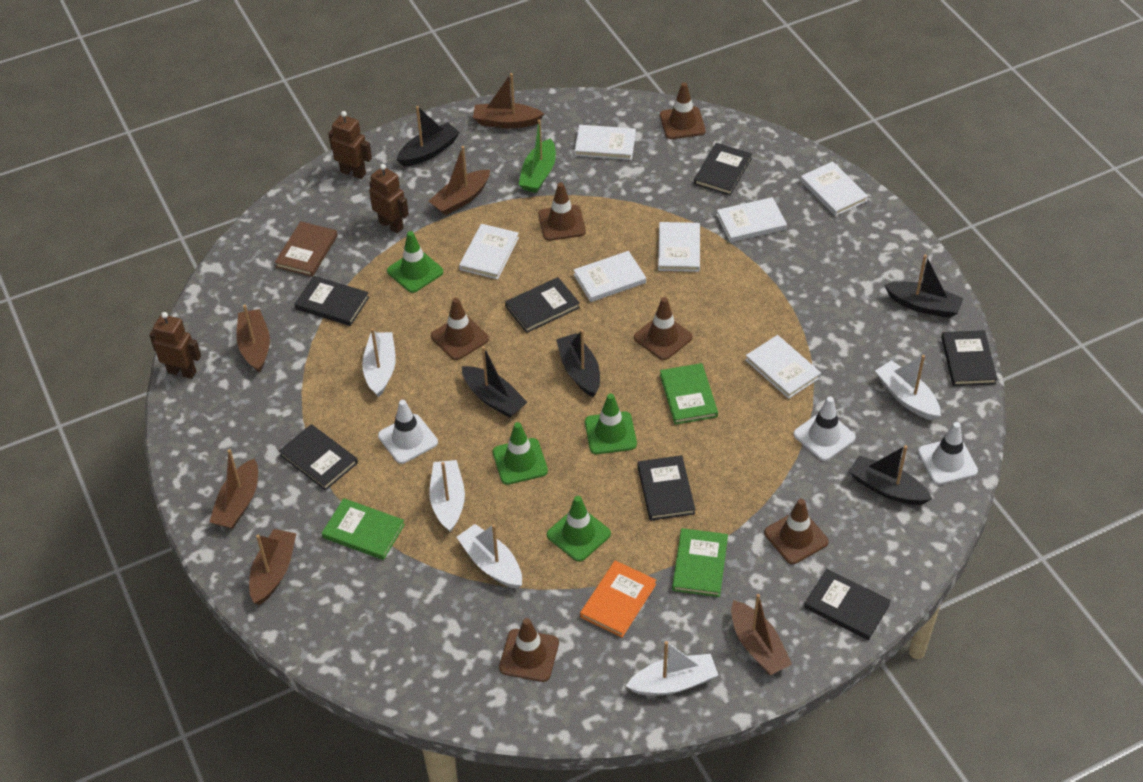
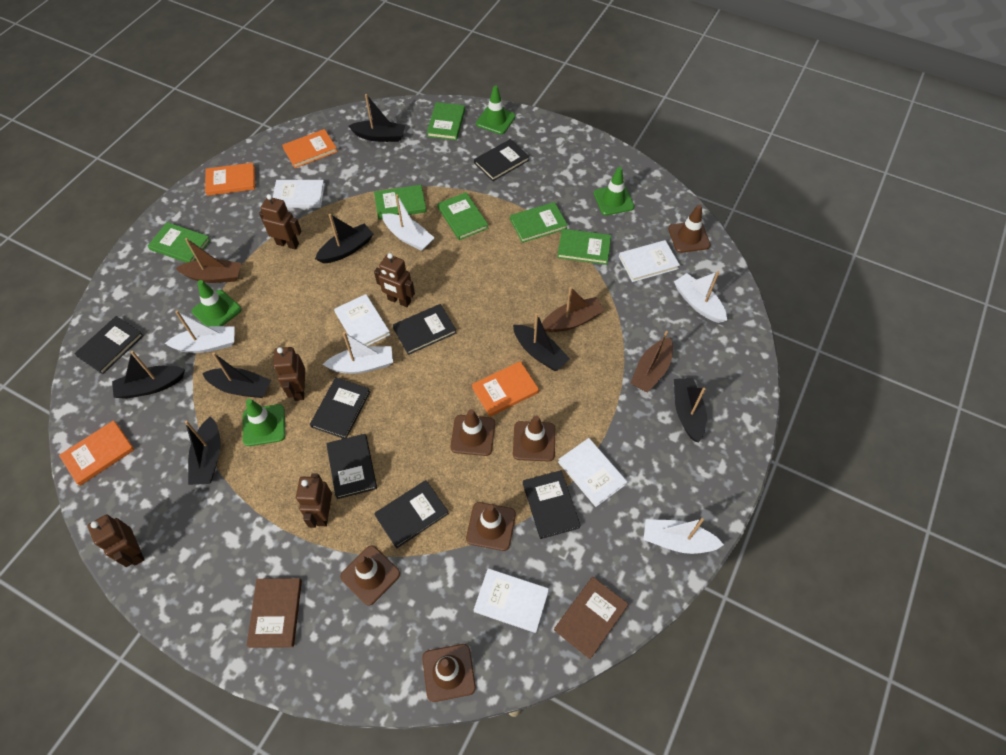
black boat: [397,106,460,167] [462,346,527,418] [556,329,600,397] [849,445,932,505] [884,254,963,318] = 5 -> [112,351,185,399] [185,416,221,485] [202,352,271,398] [315,214,373,263] [348,94,405,142] [513,313,570,371] [674,378,707,442] = 7
brown boat: [209,449,258,529] [236,305,270,373] [249,529,296,605] [429,146,490,215] [473,73,544,128] [731,594,792,675] = 6 -> [176,238,241,283] [542,287,605,332] [631,331,673,392] = 3
brown book: [275,221,338,277] = 1 -> [246,578,302,648] [554,577,629,659] = 2
brown robot: [149,312,201,379] [328,111,372,179] [369,164,409,233] = 3 -> [87,515,145,567] [259,194,302,249] [273,347,305,401] [296,473,332,528] [374,253,415,307] = 5
green boat: [518,119,556,193] = 1 -> none = 0
green book: [322,498,405,560] [660,363,718,425] [672,528,728,597] = 3 -> [148,222,211,263] [374,185,427,219] [427,102,465,140] [437,192,488,240] [510,202,568,243] [557,229,611,265] = 6
orange book: [580,560,656,638] = 1 -> [59,420,135,486] [205,163,255,196] [282,129,338,168] [472,361,539,417] = 4
white book: [459,224,519,279] [574,125,636,160] [574,251,646,302] [658,222,700,272] [717,197,787,242] [745,335,821,399] [800,161,868,216] = 7 -> [273,180,325,208] [334,294,390,346] [474,568,549,633] [558,438,627,507] [619,240,680,282] = 5
white traffic cone: [378,400,438,464] [793,396,856,461] [918,422,978,485] = 3 -> none = 0

